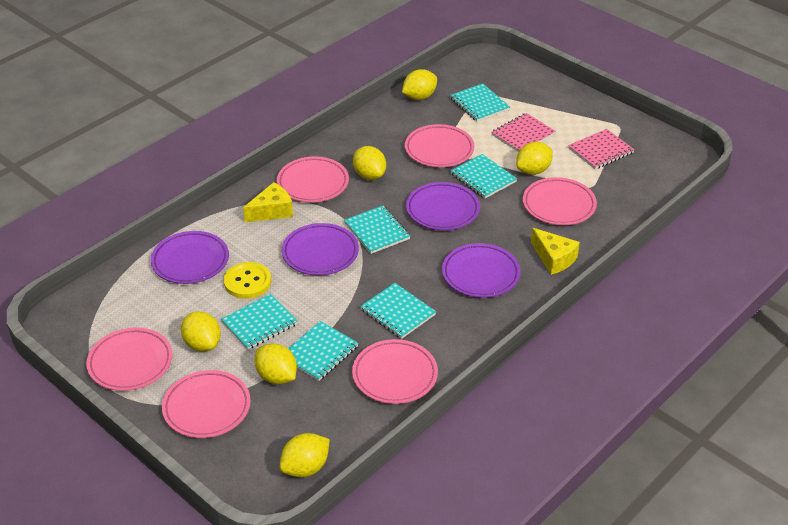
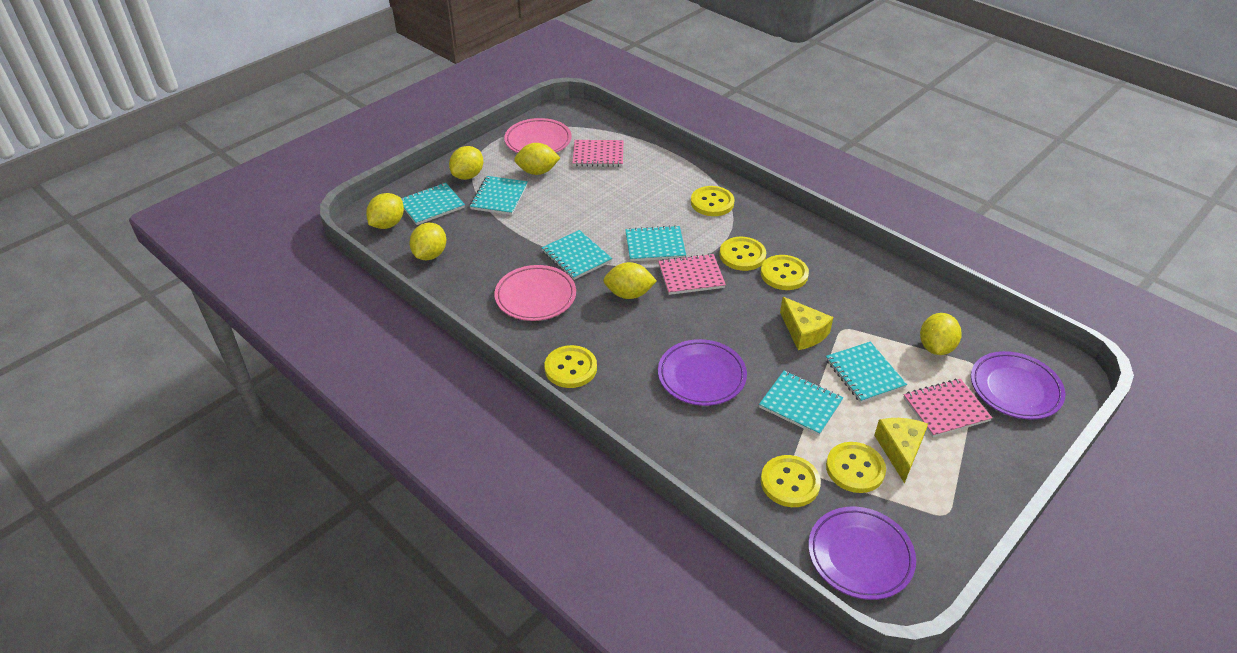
pink notebook: [491,113,556,152] [568,129,634,169] = 2 -> [573,140,623,167] [658,253,726,295] [903,379,992,437] = 3
pink plate: [86,328,173,391] [162,370,250,438] [277,157,349,203] [352,339,438,404] [405,124,475,167] [523,177,597,225] = 6 -> [494,265,576,321] [504,118,572,153] = 2
purple plate: [151,231,229,284] [282,223,359,276] [406,182,480,230] [442,243,521,298] = 4 -> [658,339,747,406] [808,507,916,600] [971,351,1065,420] = 3
yellow button: [224,262,271,299] = 1 -> [544,345,597,388] [691,186,735,216] [719,237,766,271] [761,255,809,290] [761,455,821,507] [826,442,886,493] = 6

